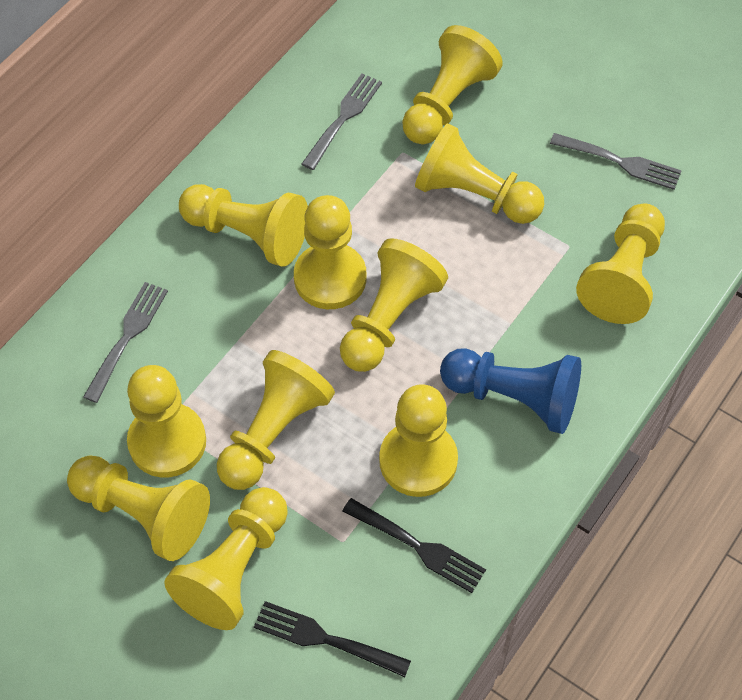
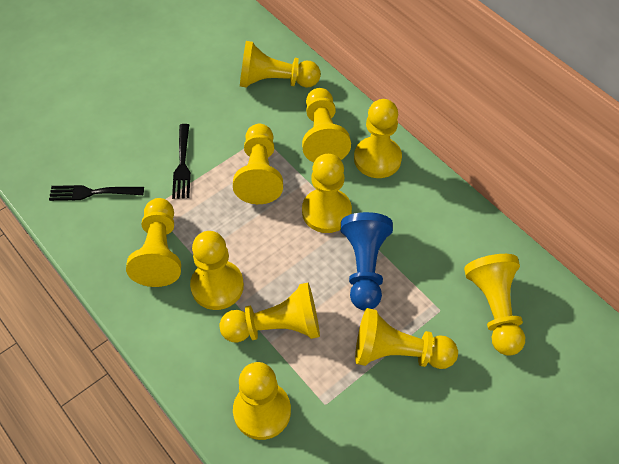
grey fork: [83,282,168,403] [302,73,382,170] [550,133,682,190] = 3 -> none = 0

